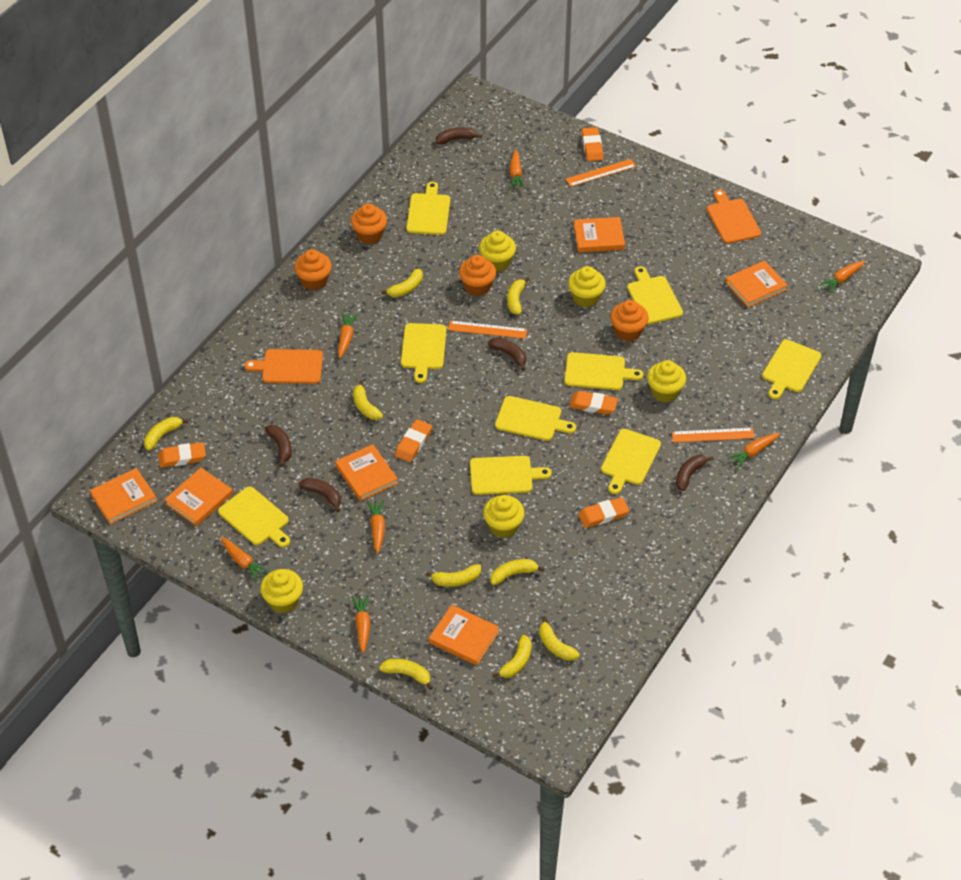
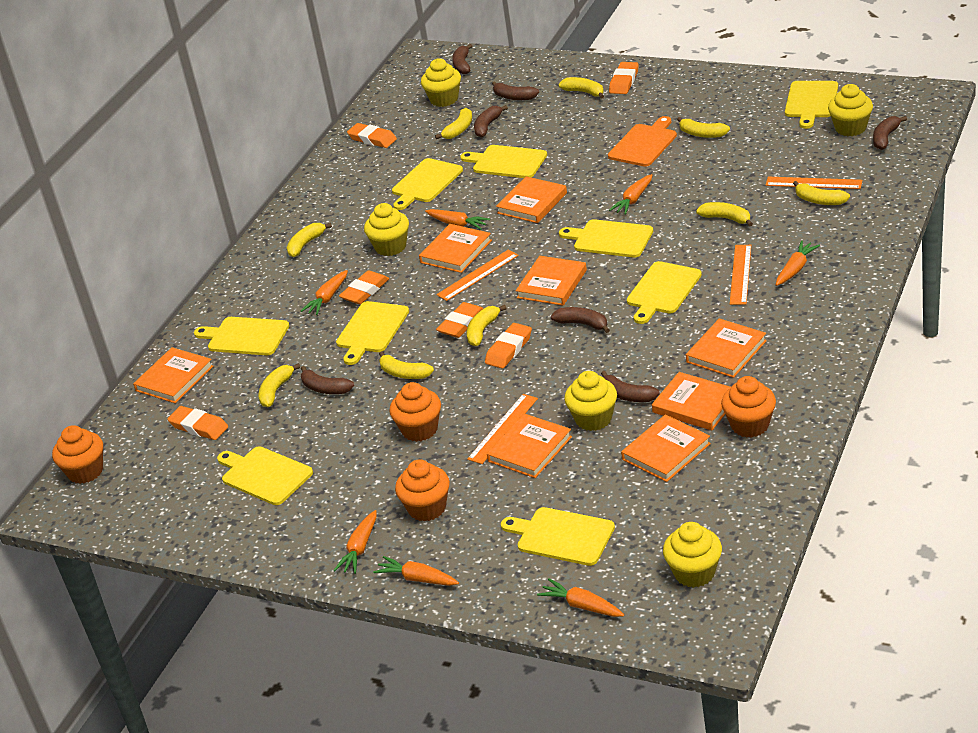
brown banana: [265,425,292,467] [299,478,341,512] [436,127,482,144] [488,337,526,371] [676,455,714,491] = 5 -> [301,366,354,394] [452,44,472,74] [474,105,508,138] [492,81,539,100] [551,307,610,333] [601,371,660,402] [873,116,907,150] = 7
orange book: [90,468,157,524] [164,468,233,526] [335,444,398,501] [429,605,499,665] [574,217,625,252] [725,260,788,308] = 6 -> [133,347,213,403] [419,224,492,273] [487,413,572,478] [496,176,567,223] [516,256,587,306] [621,414,711,482] [652,372,731,431] [686,318,767,378] = 8
orange cutting board: [244,349,323,384] [707,190,761,244] = 2 -> [608,116,677,167] = 1
orange eraser: [158,442,206,468] [395,419,432,462] [569,391,618,415] [578,497,630,528] [582,127,603,161] = 5 -> [167,406,228,440] [339,270,389,304] [347,123,397,148] [436,302,484,338] [485,323,532,369] [609,62,639,94] = 6
orange ruler: [448,321,527,339] [566,159,636,187] [672,428,755,443] = 3 -> [436,249,519,301] [467,394,538,464] [730,245,751,305] [766,177,862,189] = 4

